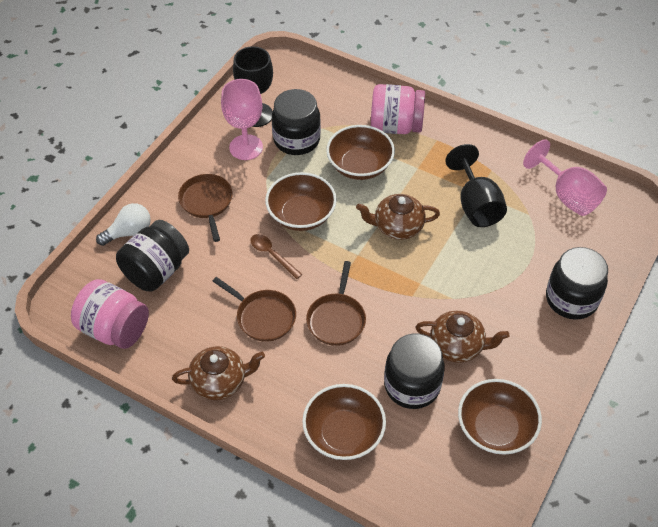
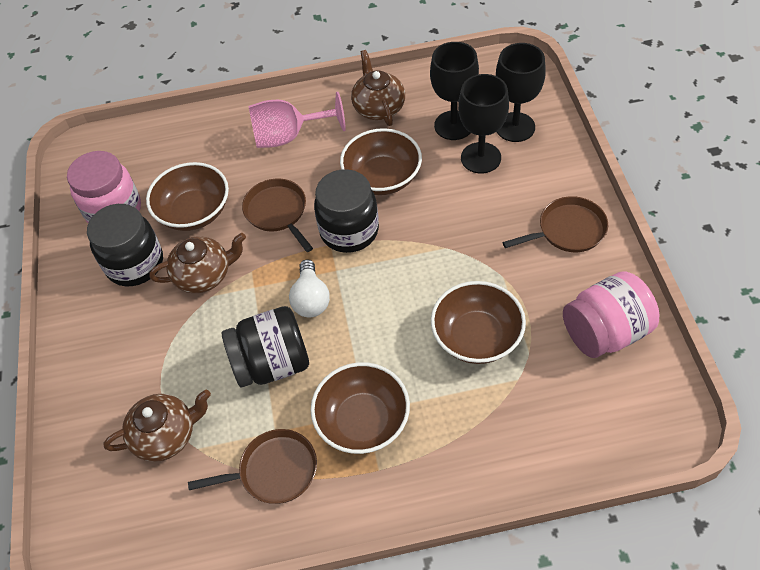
black goblet: [233,46,273,127] [445,144,507,227] = 2 -> [430,42,479,140] [458,74,509,174] [496,43,546,142] = 3
black jar: [116,220,189,292] [272,89,321,155] [384,334,445,409] [546,247,608,320] = 4 -> [87,204,163,286] [222,306,309,388] [314,169,379,253] = 3
brown spoon: [250,234,302,279] = 1 -> none = 0
pink goblet: [221,79,263,160] [523,139,607,216] = 2 -> [248,92,346,148] = 1

